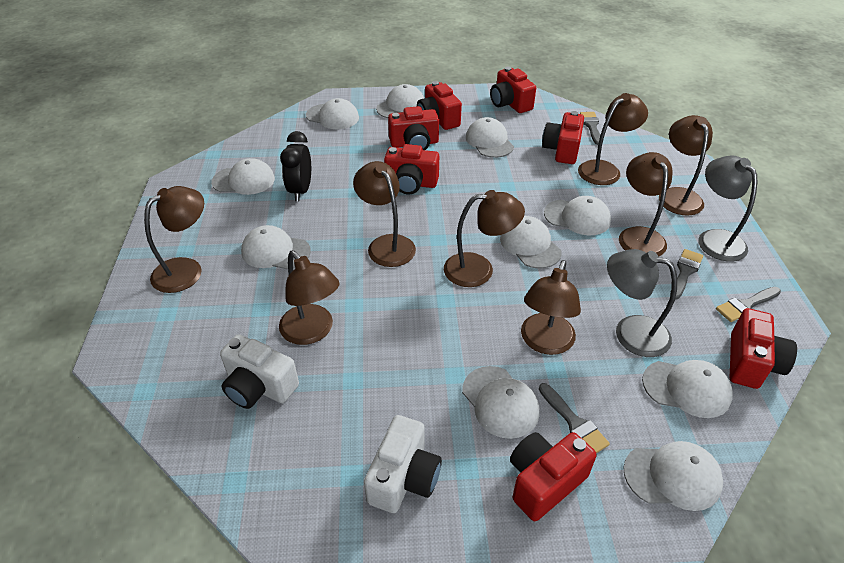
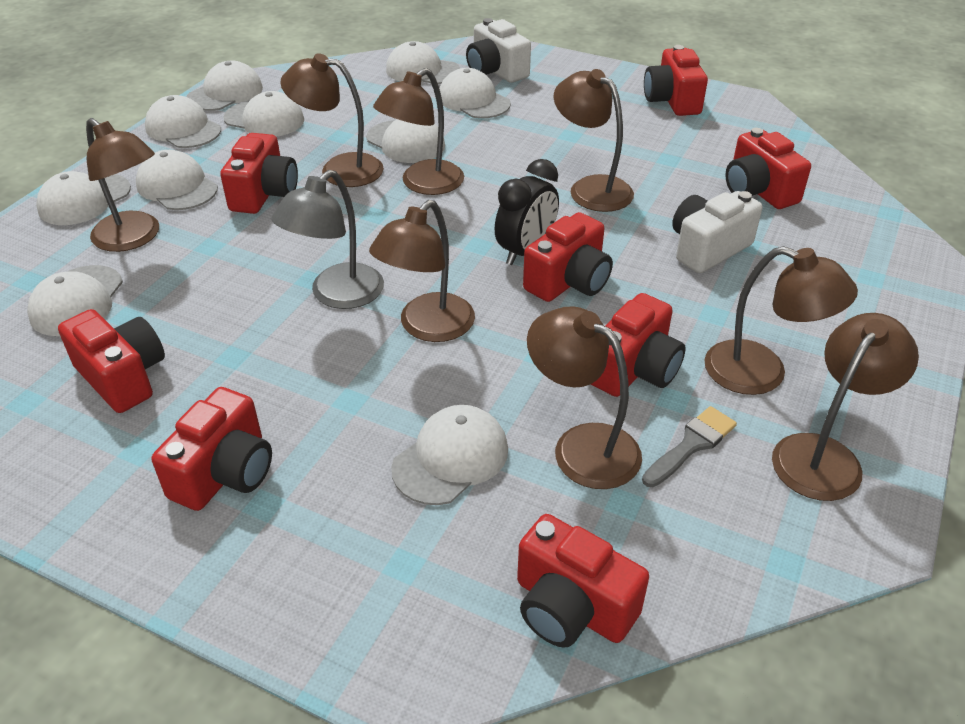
grey brush: [539,383,610,453] [580,112,600,145] [670,249,703,300] [716,287,781,322] = 4 -> [642,406,737,487] = 1
grey lamp: [607,249,677,357] [698,156,757,262] = 2 -> [271,170,384,309] = 1
red camera: [384,144,439,194] [388,106,439,150] [417,81,462,130] [490,67,536,113] [510,432,597,521] [542,111,584,164] [730,308,797,389] = 7 -> [58,309,165,413] [152,387,272,511] [220,133,298,214] [517,514,649,648] [523,212,613,302] [591,293,686,397] [644,45,708,116] [725,128,811,209] = 8

